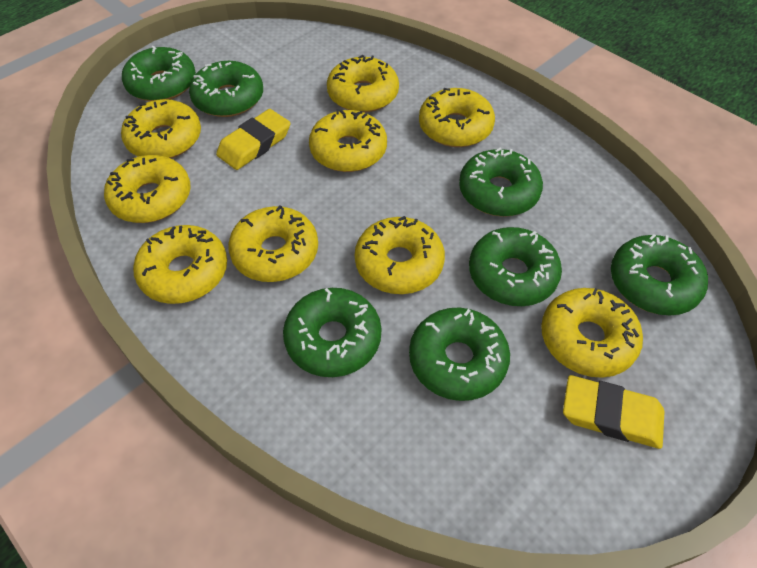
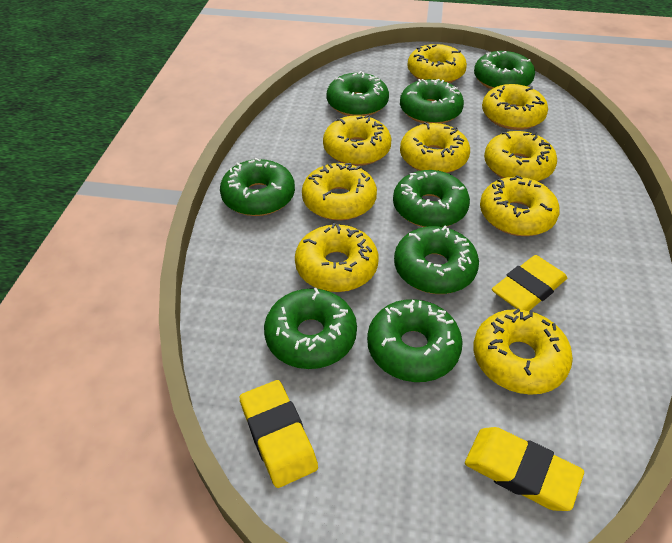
green donut: [122,46,196,101] [189,61,263,117] [283,288,381,377] [409,308,510,401] [459,148,543,217] [469,227,562,306] [611,234,708,315] = 7 -> [220,158,295,216] [264,288,357,369] [327,71,389,116] [367,299,463,382] [393,170,470,227] [394,226,479,294] [400,79,464,124] [474,51,535,90] = 8
yellow eraser: [216,109,291,170] [563,375,665,449] = 2 -> [240,380,318,488] [465,427,584,511] [492,255,567,311] = 3

